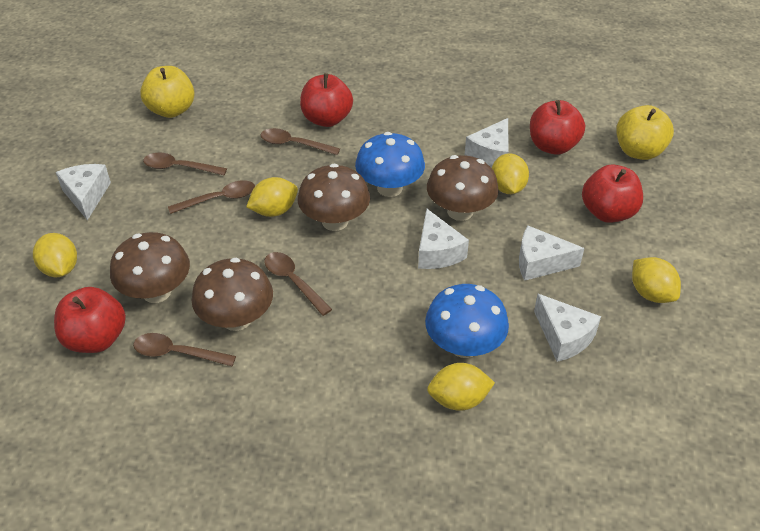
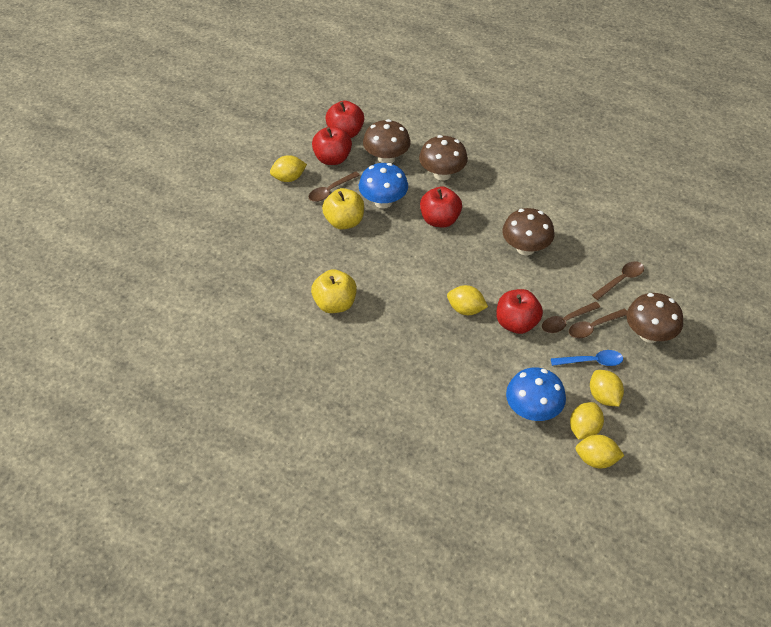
blue spoon: none = 0 -> [551,350,623,366] = 1
brown spoon: [133,333,236,366] [143,152,227,175] [168,180,255,214] [261,128,340,155] [265,252,332,316] = 5 -> [309,171,360,202] [542,302,600,333] [569,309,627,338] [592,261,644,300] = 4
white cheese: [56,164,111,220] [418,209,469,269] [465,118,509,168] [519,226,585,281] [534,294,601,362] = 5 -> none = 0

